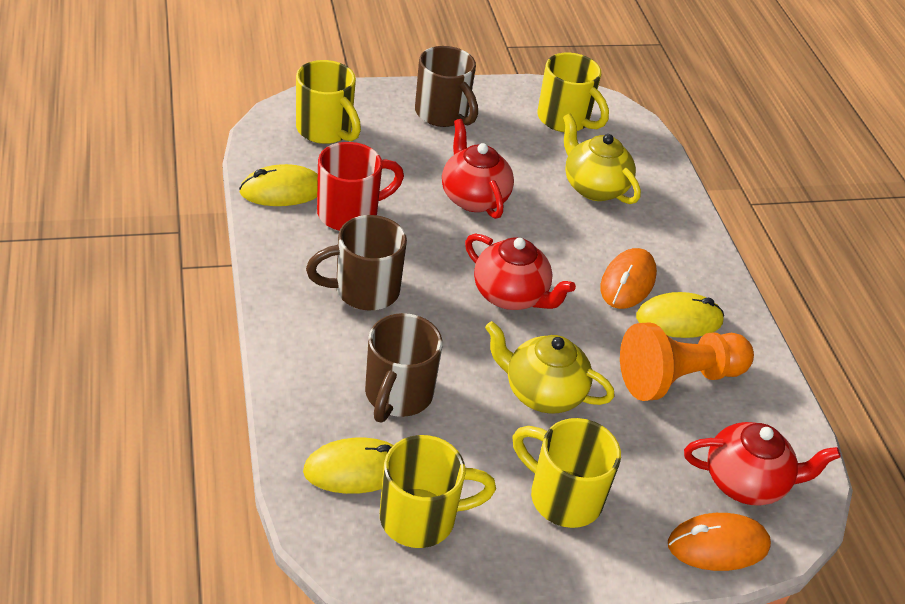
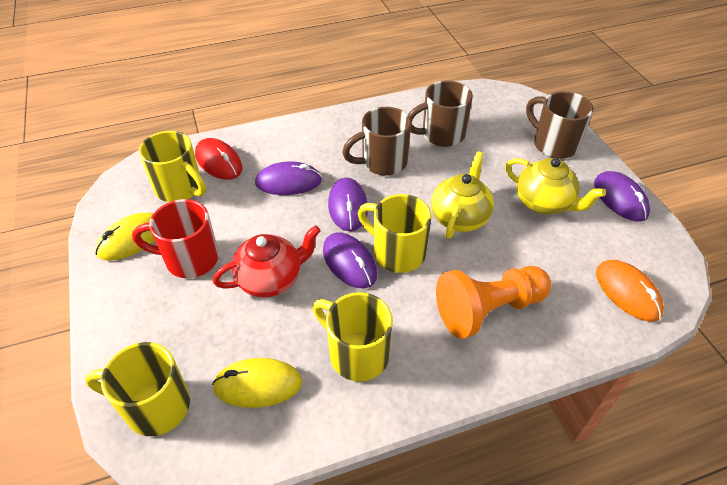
orange mouse: [600,248,657,309] [668,513,771,571] = 2 -> [596,260,664,322] = 1
purple mouse: none = 0 -> [255,162,322,195] [323,232,377,288] [328,178,368,231] [594,171,650,222] = 4
red mouse: none = 0 -> [195,138,243,180] = 1
red teapot: [442,119,514,219] [465,234,576,310] [684,422,841,506] = 3 -> [213,225,321,297] = 1
yellow mouse: [239,164,318,206] [303,437,394,494] [636,292,724,338] = 3 -> [95,213,155,261] [212,358,302,408] = 2

